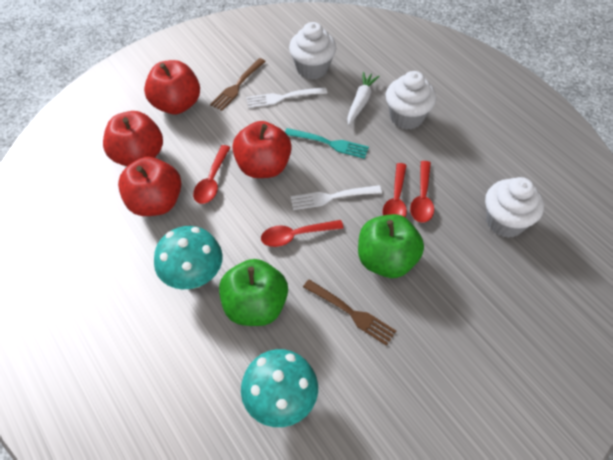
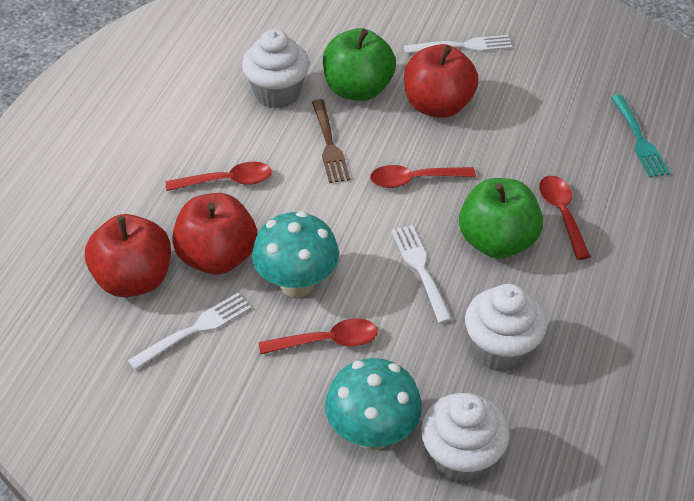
brown fork: [210,58,266,111] [303,279,396,346] = 2 -> [312,99,350,183] = 1
red apple: [103,111,163,166] [118,157,182,216] [144,60,200,114] [232,121,292,178] = 4 -> [85,214,171,297] [172,193,257,275] [404,44,479,118] = 3
white carrot: [347,72,380,125] = 1 -> none = 0
white fork: [246,87,327,108] [290,185,382,210] = 2 -> [128,293,251,370] [391,225,452,324] [404,35,512,54] = 3

